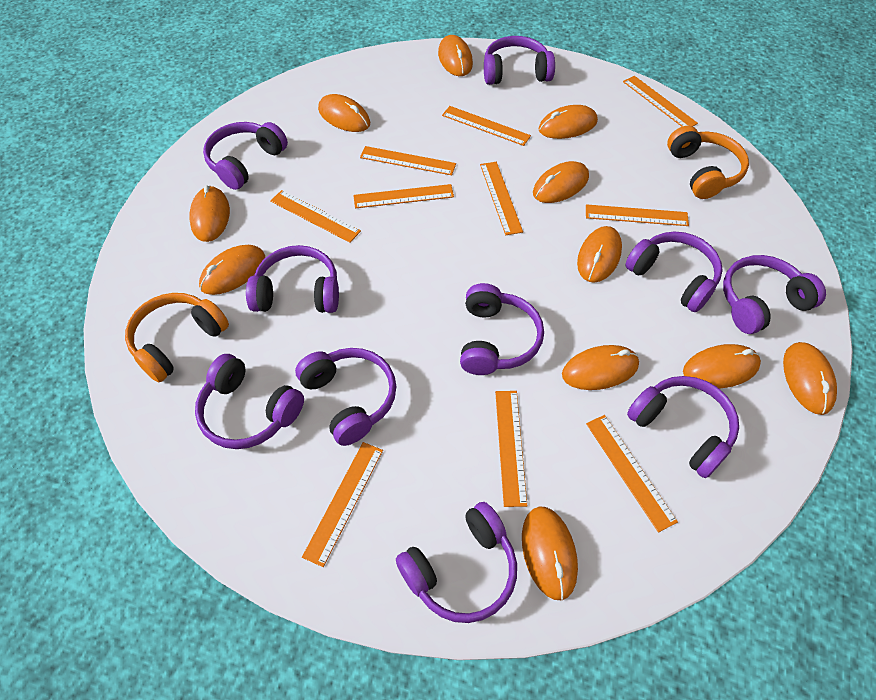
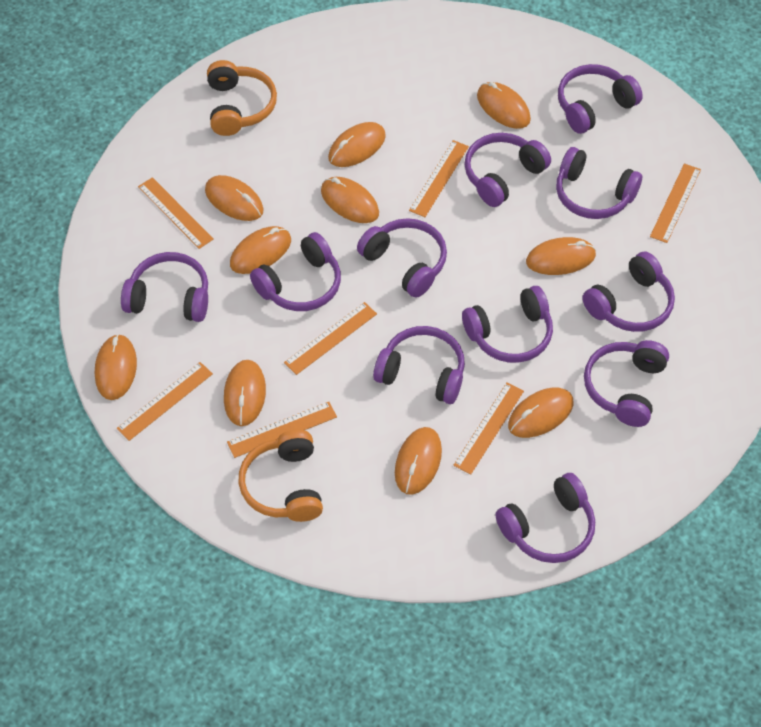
orange mouse: [189,185,230,242] [199,245,265,295] [318,94,370,132] [438,35,473,76] [522,506,578,600] [533,161,589,203] [538,105,598,139] [562,345,639,390] [577,226,622,282] [683,344,761,389] [783,342,837,415] = 11 -> [95,334,137,400] [205,175,264,221] [224,360,266,426] [230,226,291,274] [321,177,379,223] [328,122,386,167] [395,427,442,495] [477,82,531,129] [508,387,573,438] [526,237,596,275] = 10
orange ruler: [270,190,361,243] [302,442,383,567] [353,184,454,208] [360,146,456,175] [442,106,531,146] [480,162,523,235] [495,391,527,507] [586,204,689,226] [586,415,678,532] [623,76,698,127] = 10 -> [117,362,213,441] [138,177,214,249] [227,402,337,458] [284,302,377,375] [409,140,469,217] [453,383,524,474] [650,163,701,243] = 7
purple headphones: [195,354,304,449] [203,122,288,190] [246,245,339,313] [295,348,396,446] [396,502,517,623] [460,283,544,375] [484,36,555,85] [625,232,723,312] [627,376,739,478] [723,255,826,334] = 10 -> [121,252,208,322] [250,232,341,311] [357,218,447,298] [373,326,465,404] [462,286,553,363] [464,133,551,207] [495,473,595,563] [556,147,642,219] [558,64,643,134] [582,251,675,332] [584,340,669,427] = 11

